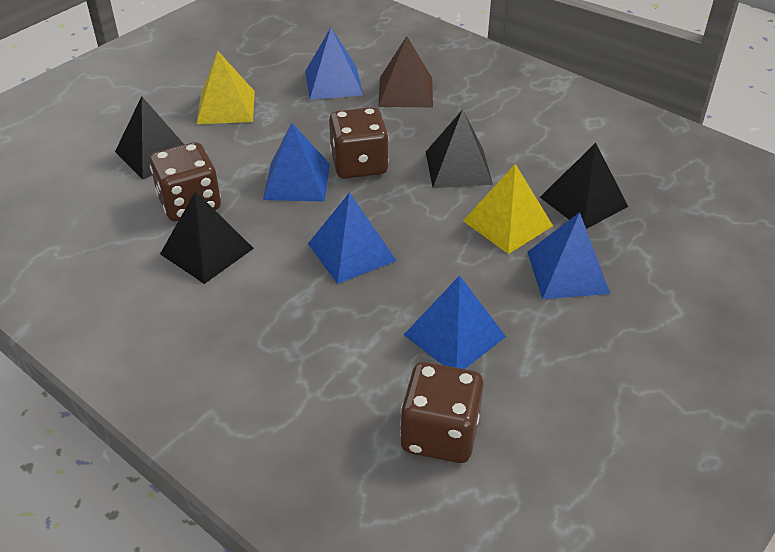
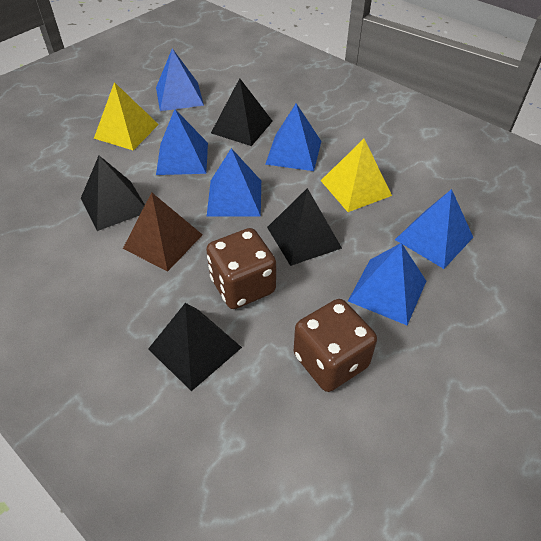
blue pyramid: [263,123,330,202] [305,28,363,100] [308,192,397,284] [404,275,506,369] [527,212,610,299] = 5 -> [156,48,204,111] [156,109,208,175] [207,148,261,217] [265,104,321,171] [348,243,426,325] [395,189,473,269] = 6
brown dice: [150,142,221,222] [329,107,389,179] [400,362,484,463] = 3 -> [206,228,276,309] [294,299,377,392] = 2

